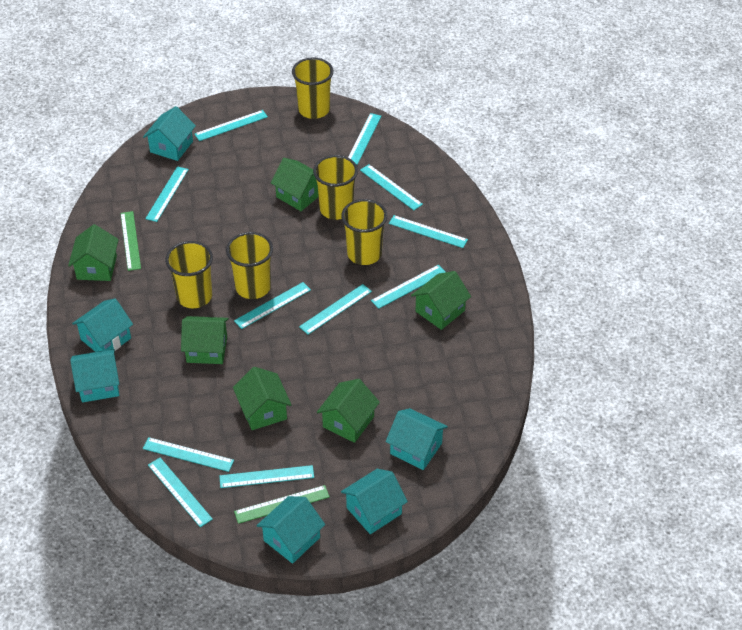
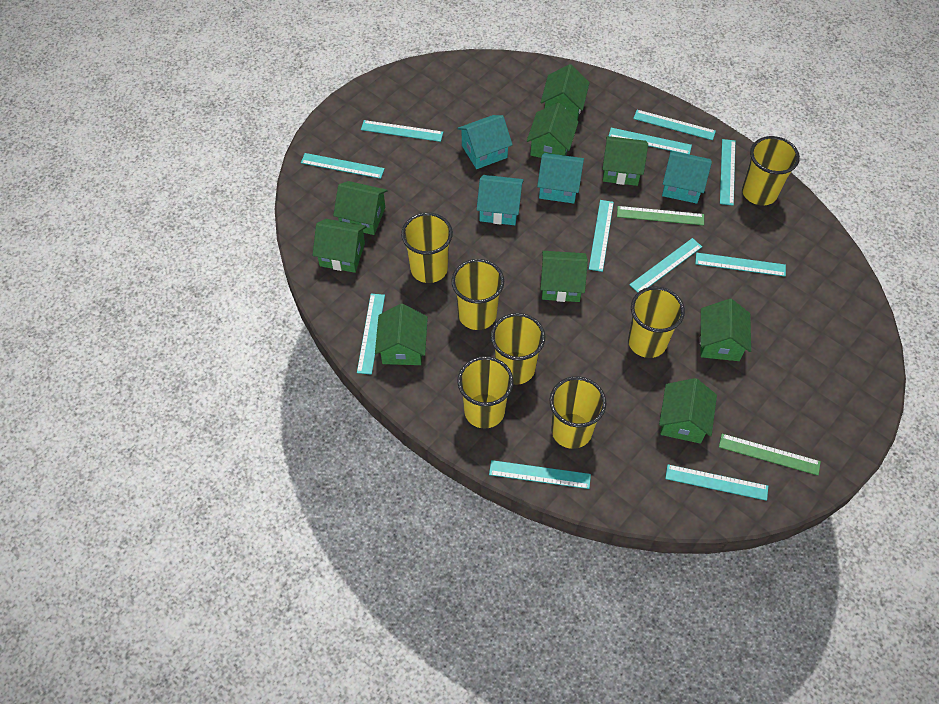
green house: [68,224,119,281] [181,316,229,364] [233,367,291,430] [271,158,319,211] [317,379,380,443] [411,271,471,330] = 6 -> [312,219,367,273] [333,181,388,235] [375,304,428,365] [527,103,579,158] [540,251,588,302] [541,64,590,120] [602,136,648,186] [659,378,717,444] [700,299,751,361] = 9
turquoise house: [70,349,119,403] [72,299,133,352] [143,106,196,161] [256,496,325,564] [341,469,408,534] [386,408,448,470] = 6 -> [457,115,513,169] [476,175,524,225] [537,153,584,204] [662,151,712,204] = 4
yellow cup: [165,241,213,308] [226,232,273,299] [292,58,334,119] [313,155,358,220] [341,199,387,265] = 5 -> [401,213,453,283] [451,259,504,330] [457,356,514,429] [491,313,545,385] [549,376,606,449] [628,286,685,358] [742,136,800,205] = 7

